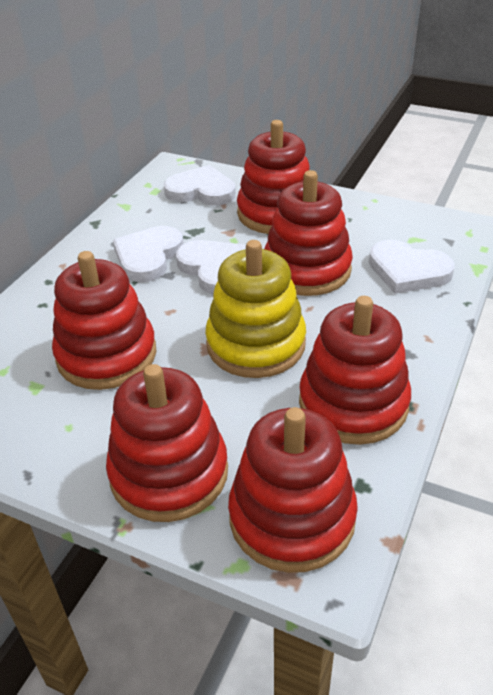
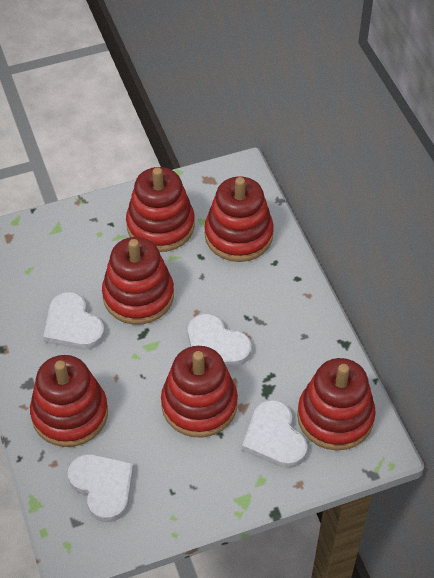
yellow stacking toy: [205,240,306,378] = 1 -> none = 0

